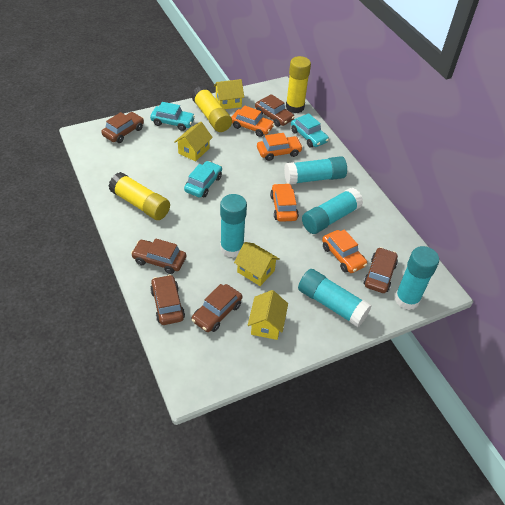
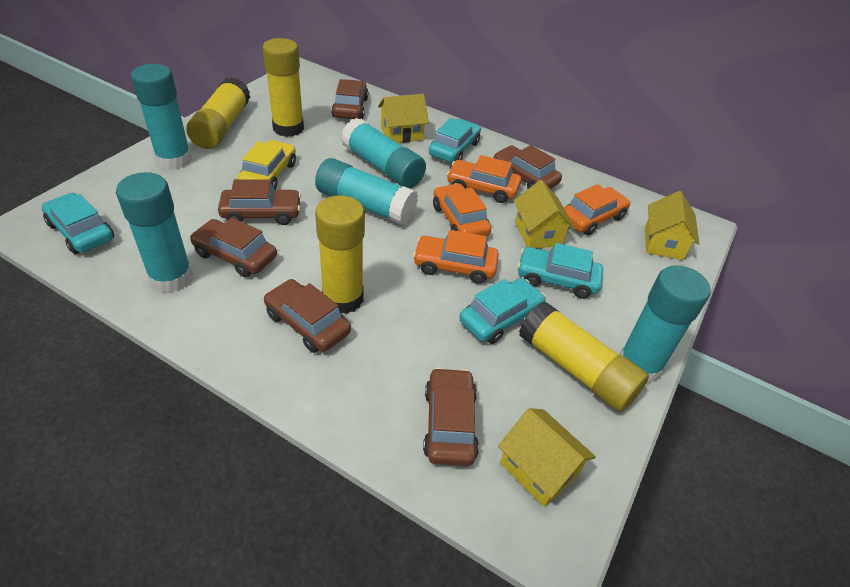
turquoise car: [150,102,195,131] [184,161,222,197] [291,113,329,148] = 3 -> [42,193,114,254] [429,118,481,163] [459,278,546,344] [517,243,603,299] = 4
yellow car: none = 0 -> [237,140,296,189] = 1
yellow glue stick: [109,172,170,220] [192,86,232,132] [286,56,311,113] = 3 -> [186,77,250,149] [262,38,304,137] [315,195,365,314] [519,301,649,412] = 4

